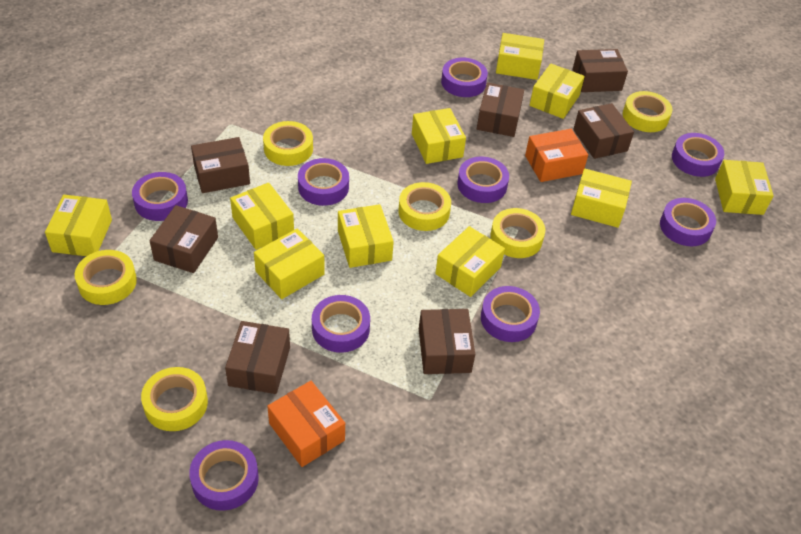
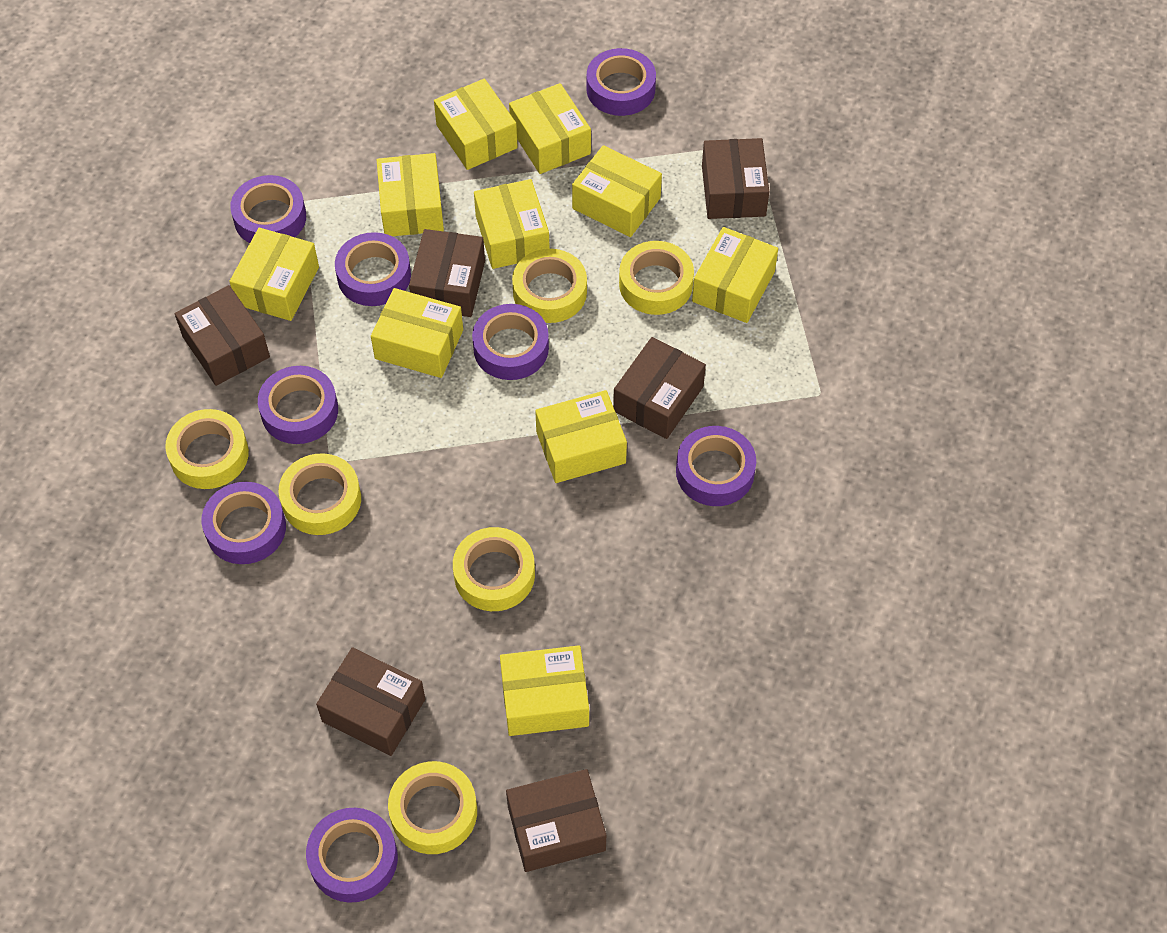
brown box: [149,205,218,273] [191,137,250,193] [225,321,290,394] [419,309,475,374] [477,83,524,137] [572,49,628,92] [573,103,634,159] = 7 -> [175,285,270,386] [316,647,425,756] [409,229,485,317] [506,769,606,872] [613,337,706,439] [702,138,769,219] = 6
orange box: [267,381,345,467] [525,129,588,182] = 2 -> none = 0
purple tape: [132,172,188,221] [189,440,259,511] [298,158,349,206] [312,295,370,353] [441,58,488,97] [457,157,509,203] [481,286,540,342] [660,198,716,246] [672,133,724,177] = 9 -> [201,482,286,564] [230,175,306,243] [258,366,338,444] [306,808,398,903] [335,232,411,306] [472,304,549,380] [587,48,656,116] [676,426,756,506] = 8

